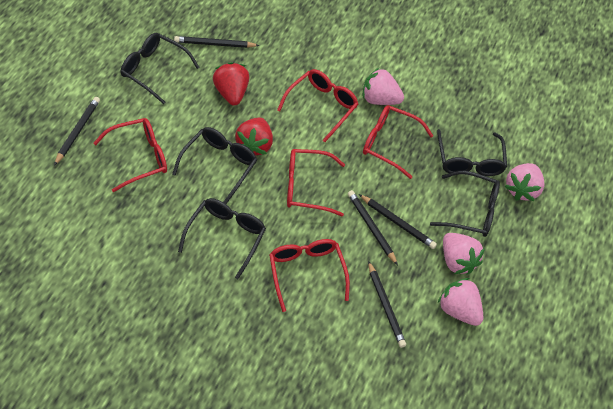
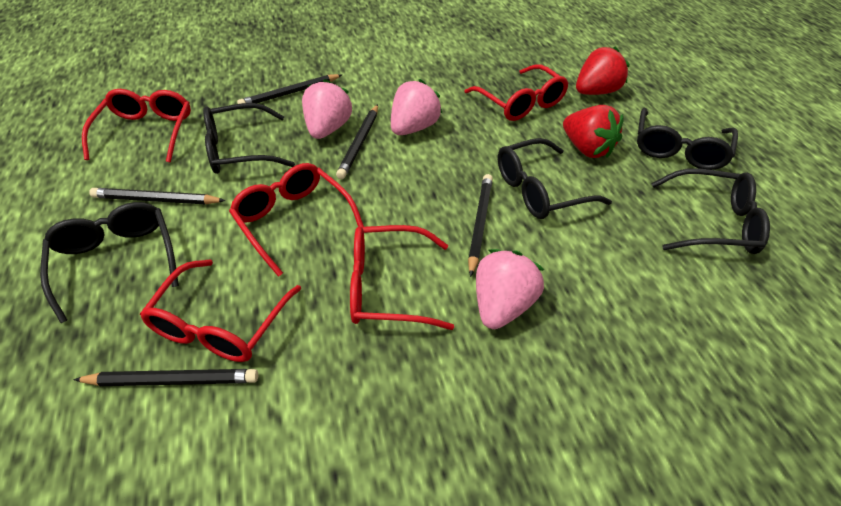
pink strawberry: [362,68,404,105] [438,278,483,326] [443,233,485,275] [505,163,544,201] = 4 -> [302,79,352,139] [391,79,442,135] [476,249,544,329] = 3

